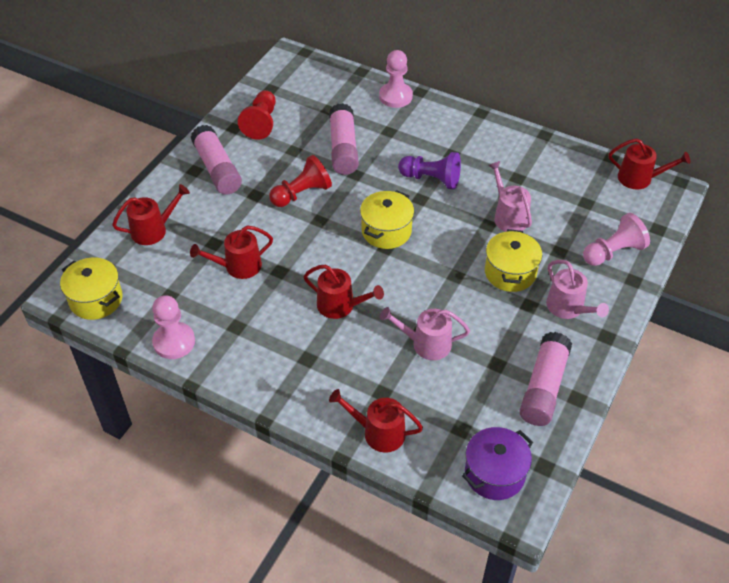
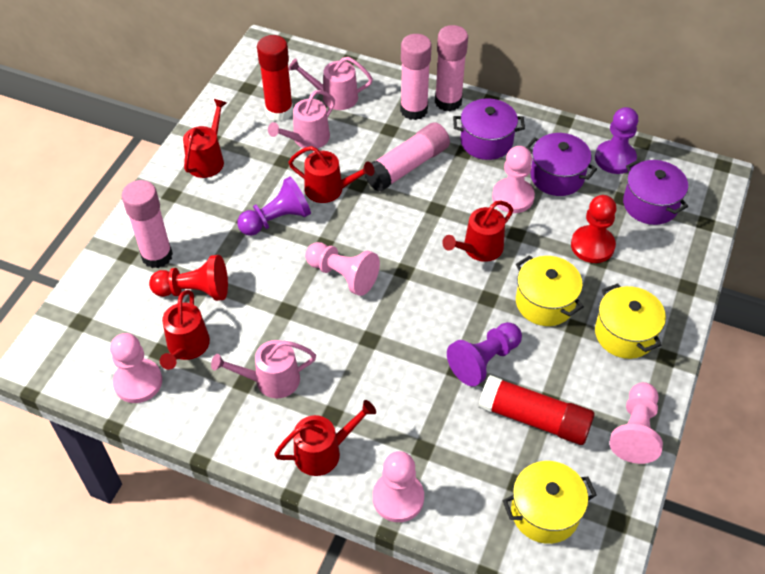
pink glue stick: [190,125,242,195] [329,103,359,175] [519,332,572,426] = 3 -> [122,180,173,268] [365,122,450,192] [400,34,432,120] [435,25,468,111] = 4
pink pawn: [152,295,195,359] [379,50,413,108] [583,213,650,266] = 3 -> [110,333,162,403] [305,242,380,296] [373,451,424,522] [492,146,535,213] [610,382,663,464] = 5
purple pawn: [398,152,461,190] = 1 -> [237,177,311,236] [447,322,522,386] [595,107,638,174] = 3
purple pot: [462,427,533,500] = 1 -> [453,98,525,160] [526,133,597,196] [623,160,688,225] = 3
red glue stick: none = 0 -> [257,35,293,121] [479,375,595,445] = 2

